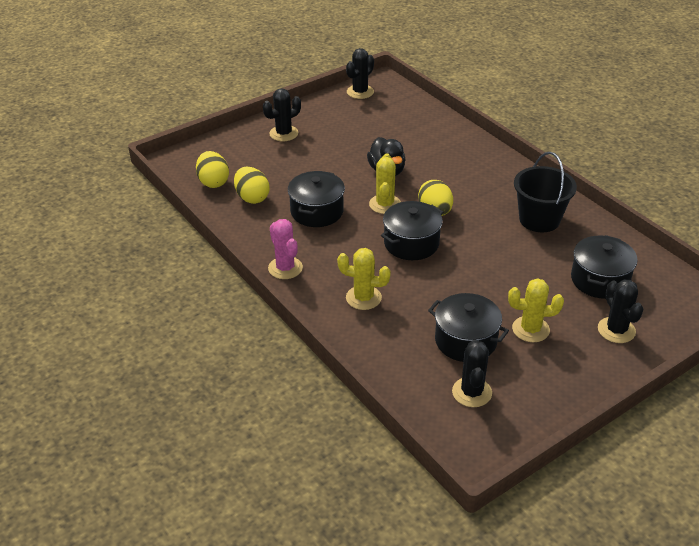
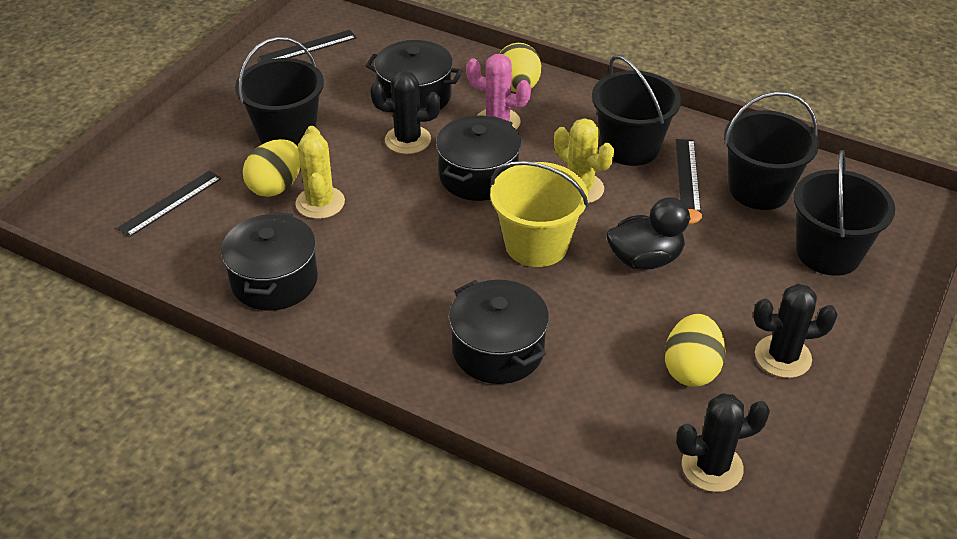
black bucket: [514,152,577,232] = 1 -> [235,37,324,146] [592,55,682,166] [724,91,819,210] [793,150,895,276] = 4
black cactus: [263,88,301,141] [346,48,374,99] [452,339,492,407] [598,279,644,343] = 4 -> [370,71,441,154] [676,393,770,492] [753,284,838,378] = 3
black ruler: none = 0 -> [117,170,221,237] [259,30,357,61] [676,139,701,213] = 3
yellow bucket: none = 0 -> [490,161,589,267] = 1
yellow cactus: [337,248,391,310] [369,153,401,214] [508,278,564,342] = 3 -> [295,126,345,219] [554,118,614,203] = 2

